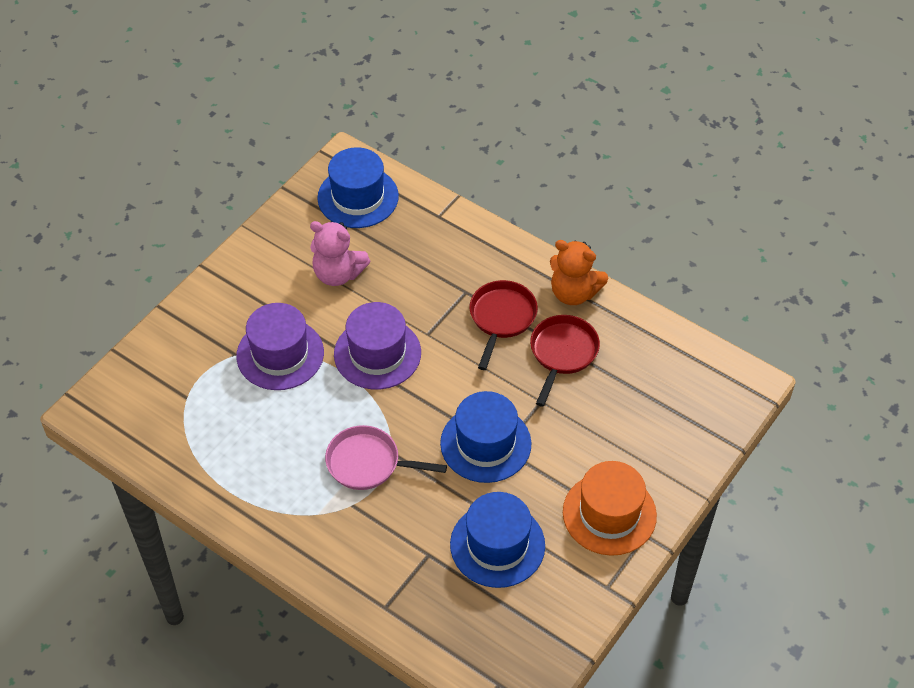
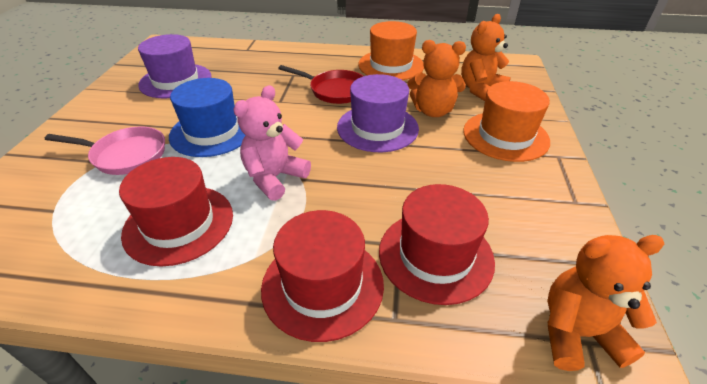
blue hat: [317,147,399,228] [440,391,531,483] [450,492,545,588] = 3 -> [169,78,246,157] = 1
orange hat: [563,461,657,556] = 1 -> [358,21,424,80] [463,81,550,162] = 2
orange teddy bear: [550,240,608,305] = 1 -> [407,40,466,117] [461,14,511,101] [548,235,664,371] = 3
red hat: none = 0 -> [119,157,233,266] [261,210,384,342] [379,184,495,305] = 3
red pan: [470,280,538,370] [530,315,600,407] = 2 -> [278,65,363,104] = 1

